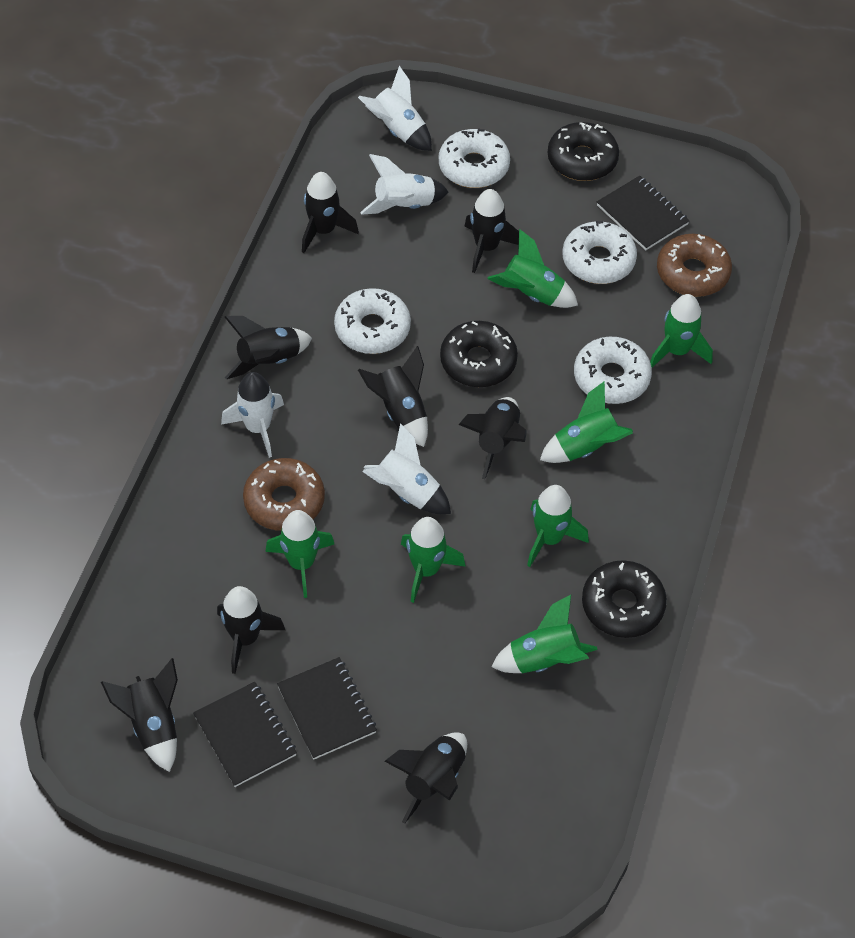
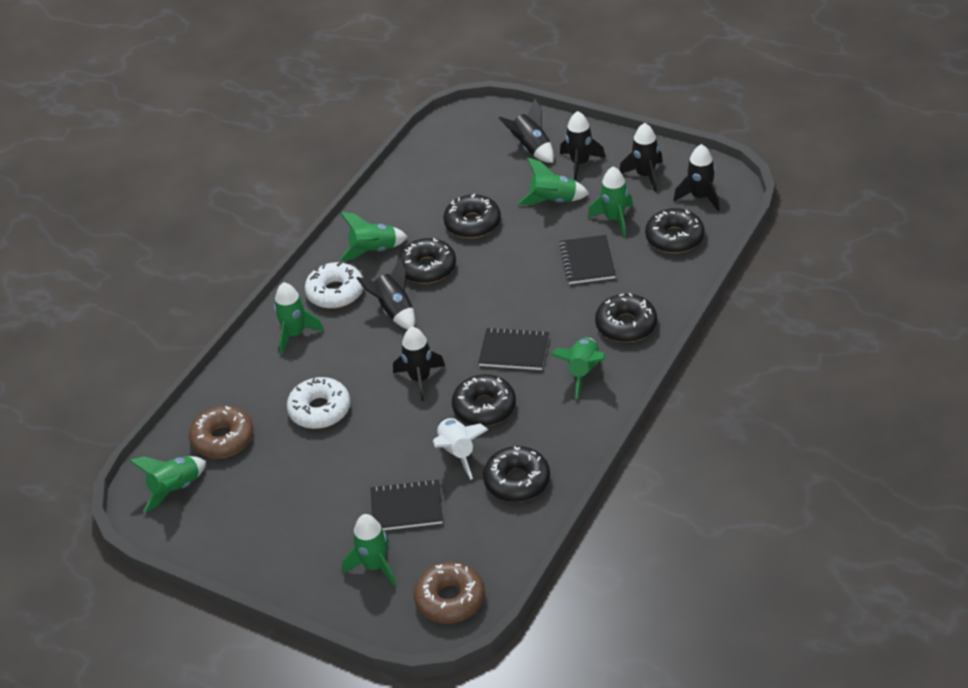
black donut: [440,321,518,387] [548,122,619,181] [582,560,667,638] = 3 -> [397,238,456,284] [443,194,501,238] [452,374,516,426] [483,446,550,502] [595,293,657,342] [645,208,704,253] = 6
black rocket: [101,658,178,772] [217,586,285,674] [225,316,312,379] [302,172,359,253] [358,346,428,447] [384,732,467,823] [459,397,527,479] [464,189,519,273] = 8 -> [357,257,415,329] [393,327,445,401] [499,99,554,163] [560,111,606,180] [619,123,663,192] [674,144,720,211] = 6
white donut: [334,288,411,354] [439,128,510,188] [562,221,637,284] [574,337,652,404] = 4 -> [287,377,350,429] [305,262,364,309] = 2
white rocket: [221,372,284,458] [358,66,432,151] [360,154,448,215] [362,423,451,514] = 4 -> [433,418,488,480] = 1

